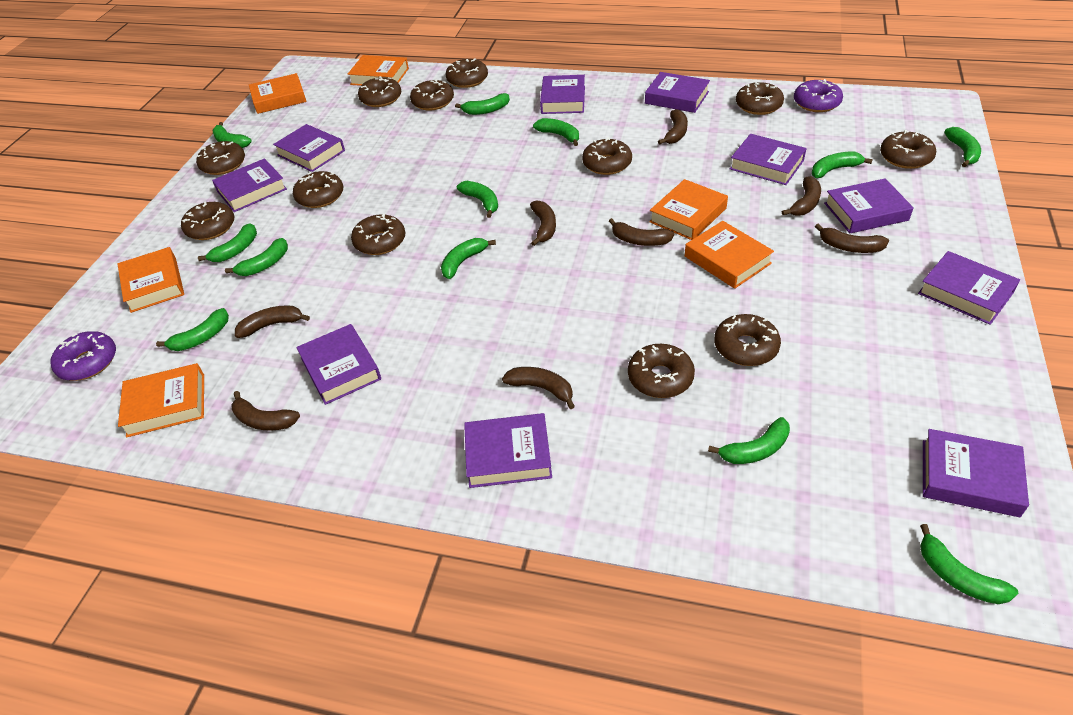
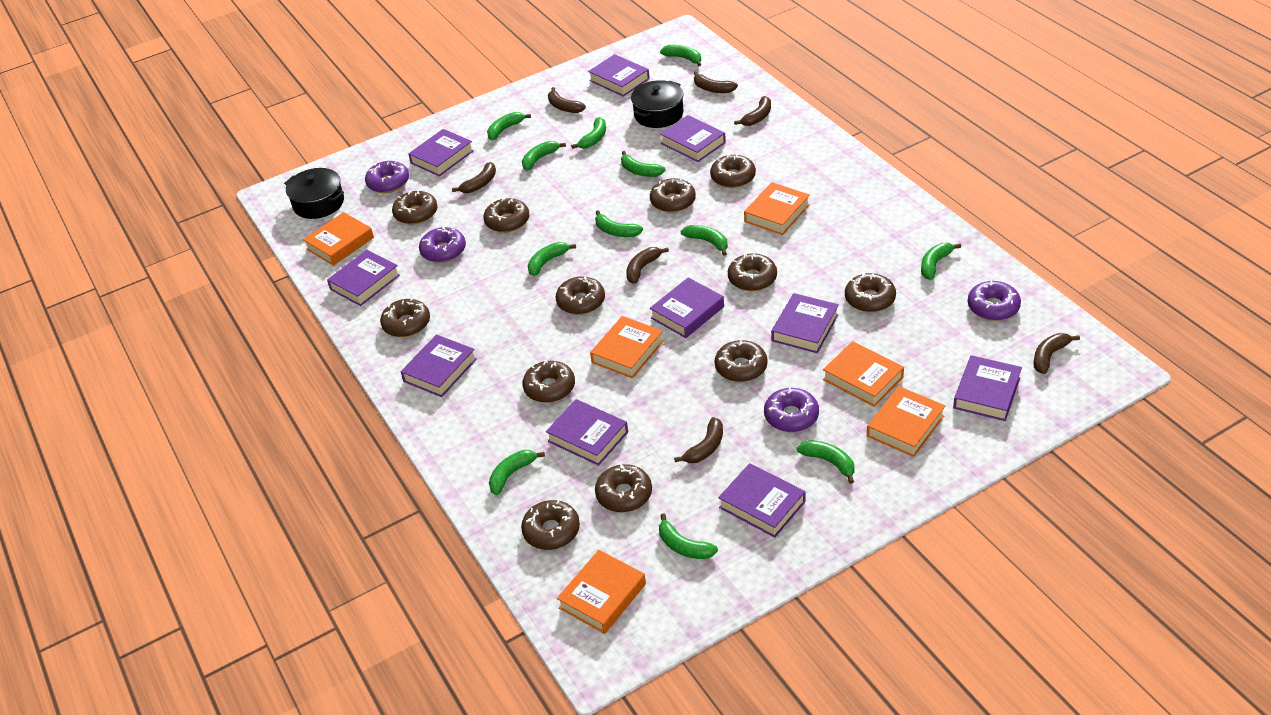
black pot: none = 0 -> [284,168,344,219] [631,80,684,128] = 2
brown banana: [232,391,300,431] [235,305,310,338] [502,367,575,409] [530,200,556,246] [609,218,675,246] [658,109,688,144] [782,176,821,216] [815,223,889,253] = 8 -> [452,162,496,193] [548,87,586,113] [626,247,669,284] [674,417,723,463] [693,71,738,93] [734,96,771,126] [1033,333,1080,374] = 7
purple donut: [50,331,116,381] [794,79,843,112] = 2 -> [365,161,409,193] [419,226,466,263] [764,387,819,432] [968,280,1021,321] = 4

